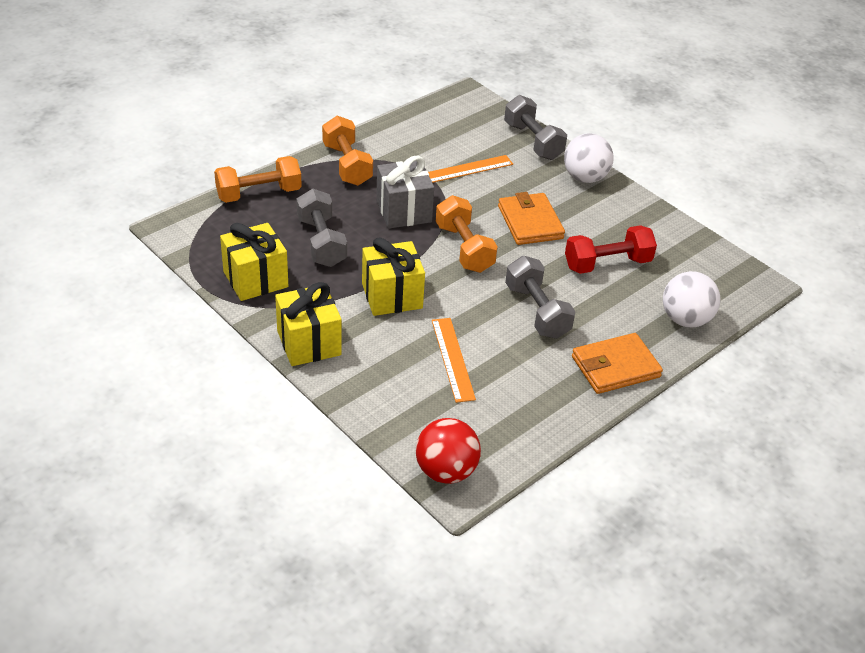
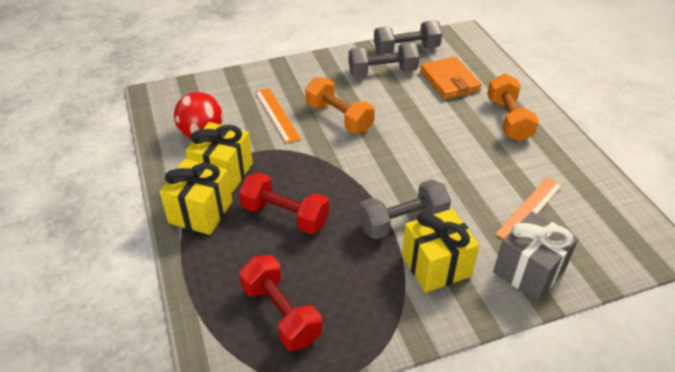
orange dumbbell: [214,156,302,203] [322,116,373,186] [436,195,498,273] = 3 -> [305,77,375,133] [487,73,539,142] = 2
orange wallet: [498,192,565,245] [572,333,663,394] = 2 -> [420,57,482,100] = 1
red dumbbell: [565,225,657,274] = 1 -> [239,173,329,234] [239,255,322,351] = 2
white ball: [564,133,614,183] [663,271,720,327] = 2 -> none = 0

